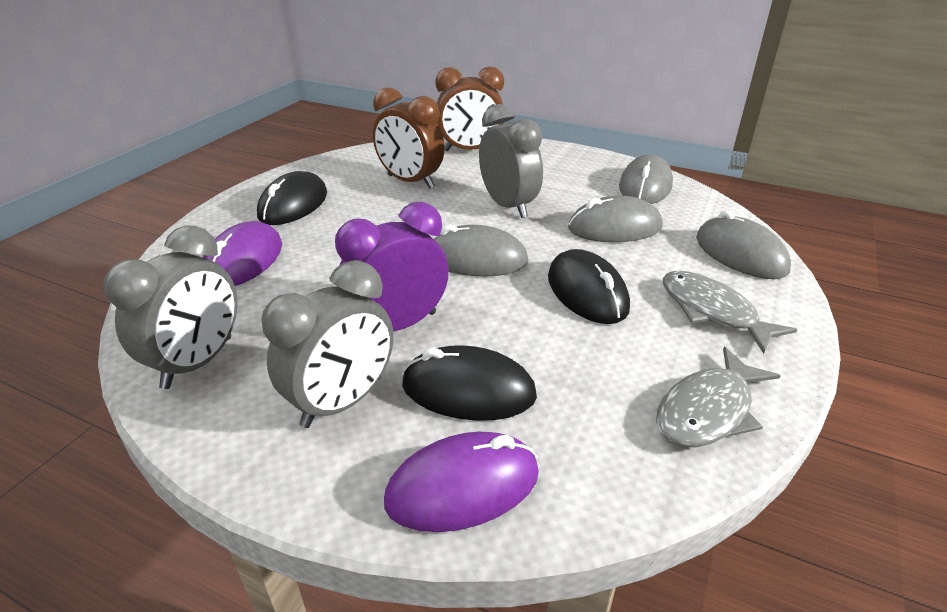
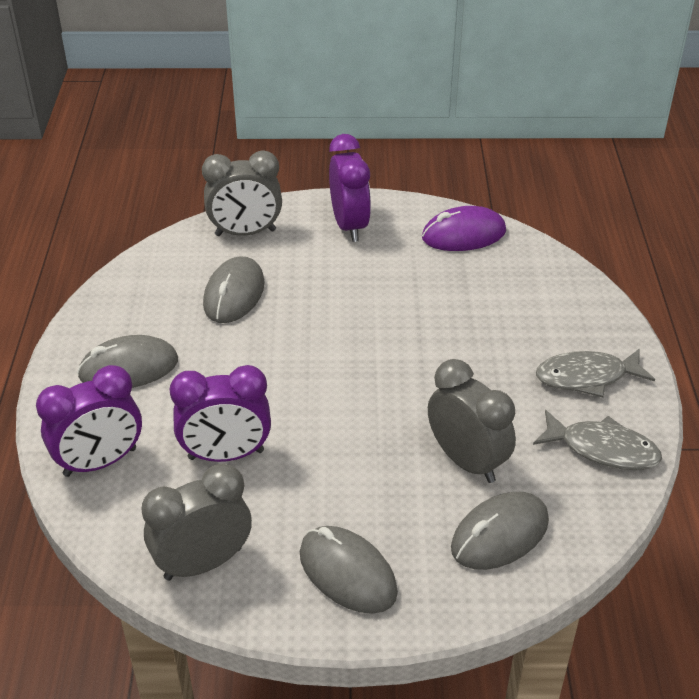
black mouse: [257,171,327,225] [402,345,537,421] [548,249,630,324] = 3 -> none = 0
brown clock: [373,87,445,189] [435,67,504,151] = 2 -> none = 0
purple clock: [335,202,449,331] = 1 -> [36,365,142,477] [170,365,271,462] [329,134,371,242] = 3
purple mouse: [203,221,282,286] [384,432,539,532] = 2 -> [422,206,506,251] = 1

